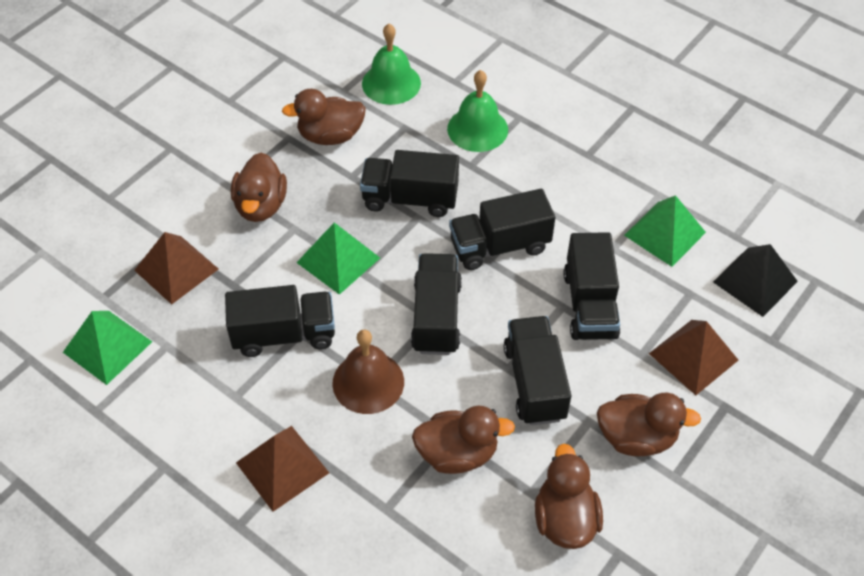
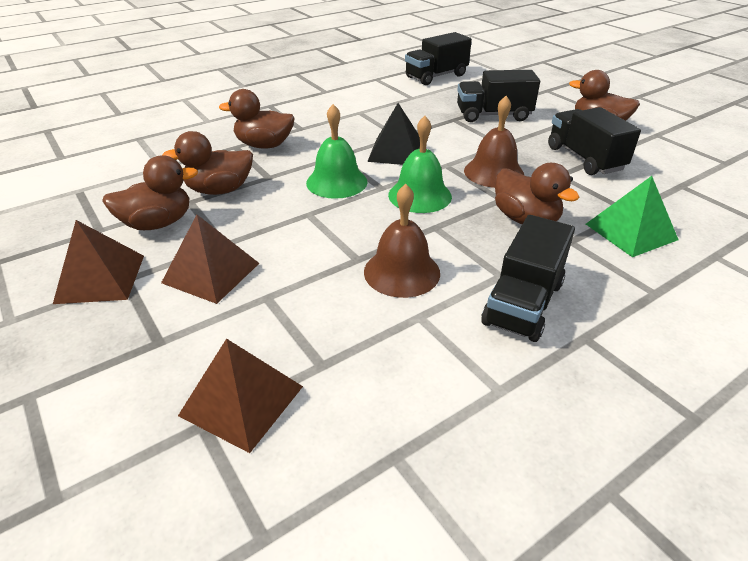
black truck: [225,285,335,357] [360,150,459,217] [411,253,462,355] [449,189,555,270] [504,316,571,425] [564,232,620,340] = 6 -> [405,32,472,85] [457,70,540,122] [481,215,575,342] [548,107,641,175] = 4
brown bell: [332,330,404,414] = 1 -> [364,184,440,298] [464,96,524,188] = 2
green pyramid: [63,311,152,385] [296,222,380,295] [624,195,706,267] = 3 -> [586,176,679,257] = 1

